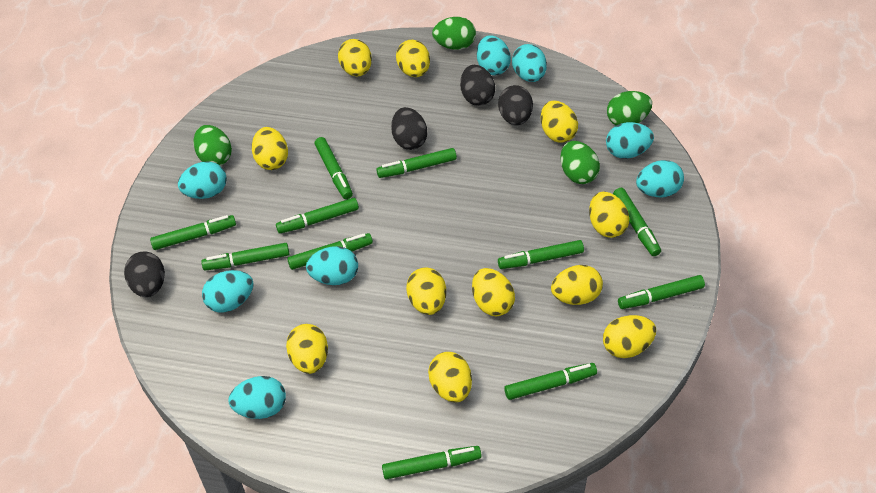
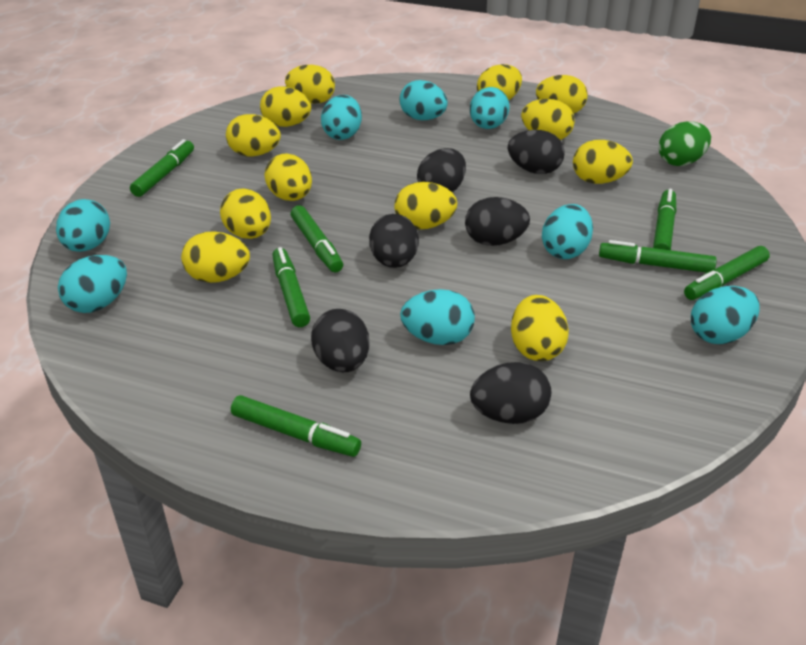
black egg: [124,251,165,297] [391,107,427,150] [460,65,495,106] [498,85,533,125] = 4 -> [311,309,370,372] [369,214,419,268] [417,148,466,193] [465,197,530,246] [470,362,551,424] [508,130,565,174] = 6
green egg: [194,125,232,166] [432,17,476,50] [560,141,600,184] [607,91,652,125] = 4 -> [659,122,711,166] = 1
green marker: [150,215,236,250] [201,243,289,271] [276,198,359,234] [287,233,373,270] [314,137,353,199] [376,148,457,178] [382,446,482,480] [498,240,584,269] [504,363,597,400] [613,188,661,256] [618,275,705,309] = 11 -> [130,139,194,197] [231,395,361,457] [272,247,310,327] [291,205,343,272] [599,240,717,273] [653,189,676,250] [684,246,770,300] = 7
yellow egg: [252,127,288,170] [286,324,328,374] [338,39,372,76] [396,40,430,77] [406,268,446,315] [428,352,472,403] [472,268,515,316] [541,101,578,143] [551,265,603,305] [589,191,629,238] [603,315,656,358] = 11 -> [181,231,250,283] [220,188,271,239] [226,114,281,156] [260,87,311,127] [264,153,312,201] [285,65,335,104] [394,182,457,230] [477,64,522,100] [511,295,569,361] [521,99,575,140] [536,75,588,114] [573,140,633,184] = 12

